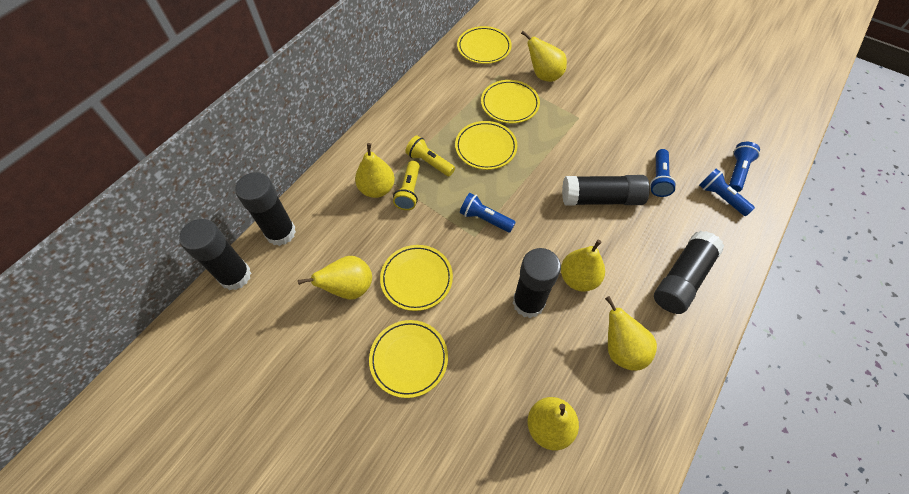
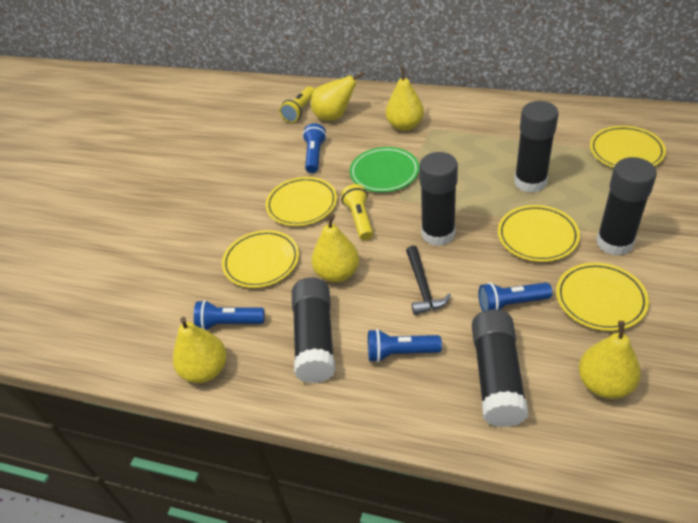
black hammer: none = 0 -> [406,245,451,315] = 1
green plate: none = 0 -> [350,147,419,192] = 1
yellow pear: [298,256,372,300] [355,143,395,198] [521,31,567,82] [528,397,579,450] [561,240,605,292] [605,296,657,371] = 6 -> [173,317,226,383] [311,71,365,121] [311,214,359,282] [386,67,424,131] [579,321,641,399] = 5

